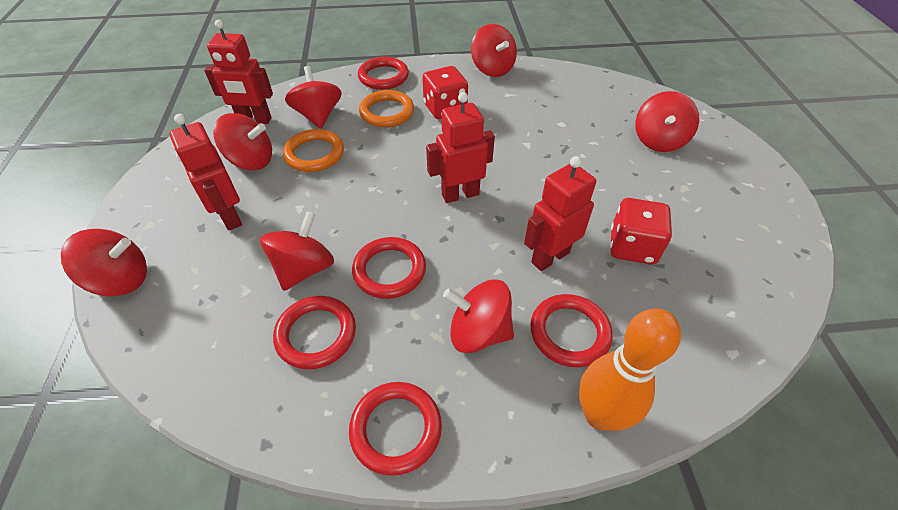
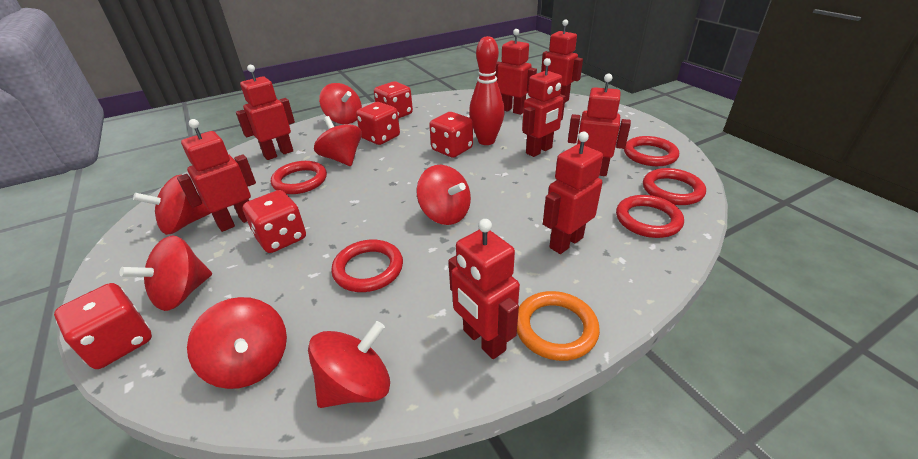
orange bowling pin: [579,309,681,431] = 1 -> none = 0
orange ring: [283,129,344,172] [359,90,414,127] = 2 -> [517,291,600,361] = 1
red bowling pin: none = 0 -> [469,36,505,145] = 1
red dice: [422,66,468,119] [610,198,672,265] = 2 -> [54,283,152,369] [243,190,306,253] [356,102,400,145] [374,81,413,119] [429,112,473,158] = 5
red robot: [169,114,242,230] [204,20,273,124] [426,92,495,203] [524,156,596,271] = 4 -> [177,119,256,232] [236,65,295,160] [448,219,520,359] [495,29,537,115] [522,58,566,157] [541,19,583,102] [543,132,603,254] [568,74,631,176] = 8

